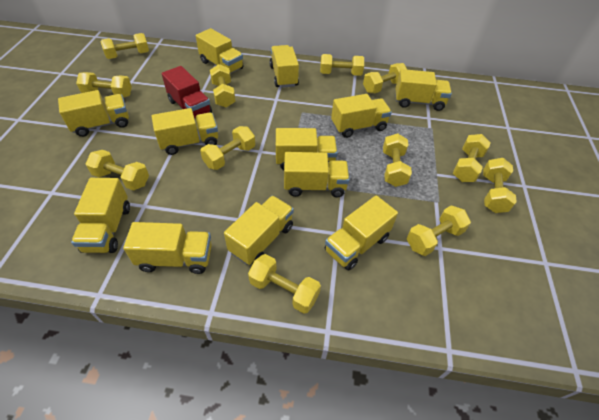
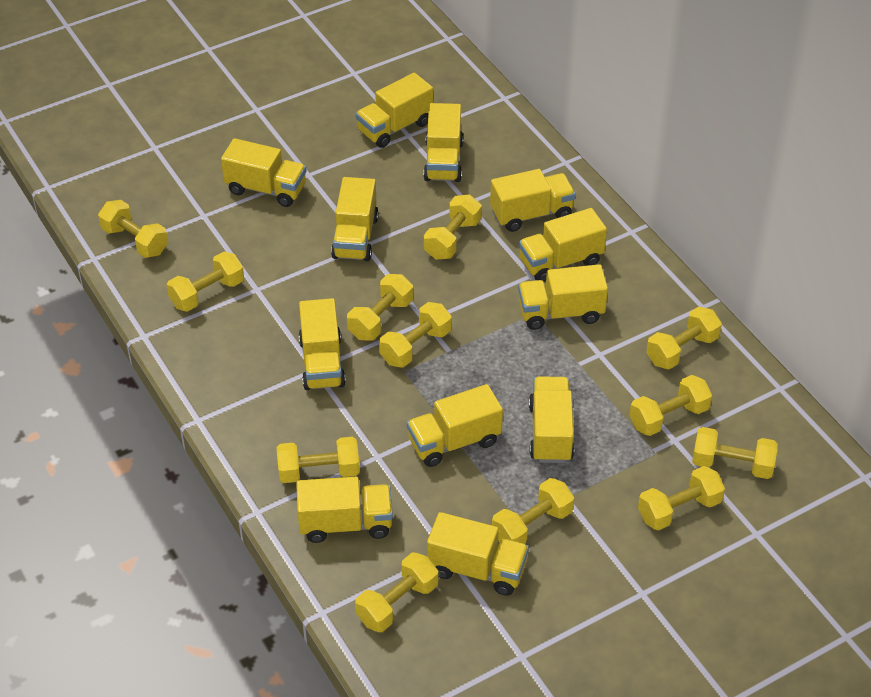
red truck: [162,66,212,119] = 1 -> none = 0

